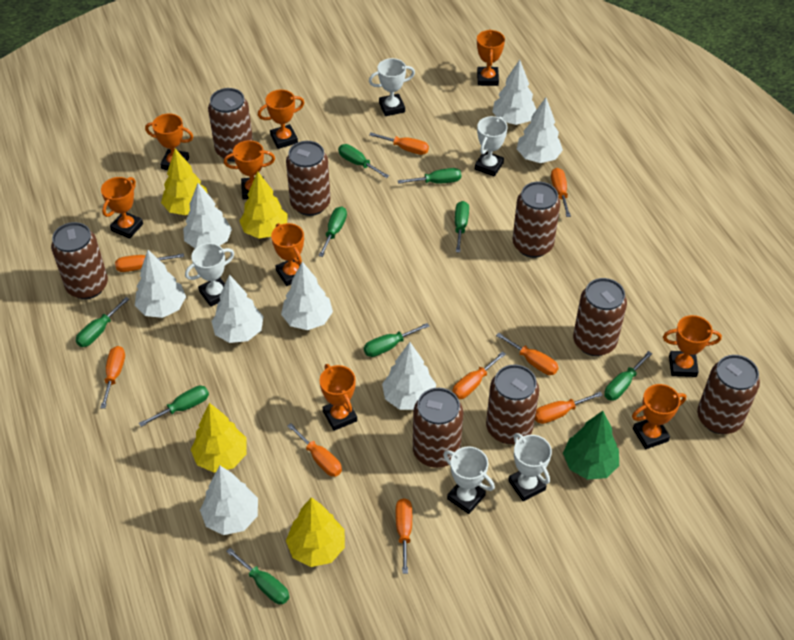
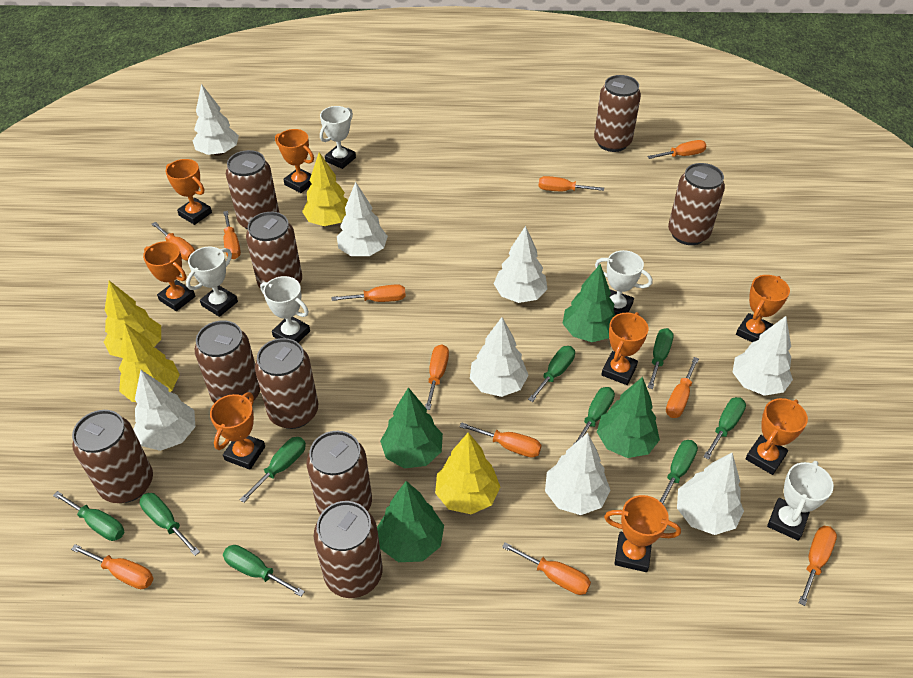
brown can: [51,222,108,299] [208,88,253,162] [286,141,331,216] [413,388,463,468] [486,364,539,444] [512,182,560,258] [573,278,627,356] [697,355,760,434] = 8 -> [72,410,153,503] [195,320,260,403] [226,150,279,230] [246,212,302,288] [255,338,318,429] [307,431,372,515] [314,501,383,598] [594,75,641,152] [668,163,725,245] = 9
green tree: [563,411,619,480] = 1 -> [377,481,444,562] [380,387,443,469] [562,264,615,342] [597,377,660,458] = 4
orange screwdriver: [100,346,125,409] [115,253,184,272] [288,423,342,477] [369,132,429,155] [396,498,412,574] [452,351,506,399] [496,333,559,375] [535,392,603,424] [551,168,571,217] = 9 -> [71,544,154,589] [152,222,195,261] [223,211,241,259] [332,284,406,302] [425,344,449,410] [459,422,541,458] [502,542,591,595] [538,176,604,191] [647,140,706,159] [666,357,699,418] [799,526,837,606] = 11
orange trophy: [101,177,143,239] [145,113,193,170] [224,140,275,200] [258,90,305,149] [271,223,304,286] [320,364,357,431] [477,29,505,86] [632,384,686,449] [663,315,722,377] = 9 -> [143,241,196,311] [165,159,212,225] [210,392,265,470] [275,129,314,193] [601,312,648,385] [604,495,681,572] [736,275,790,342] [745,398,808,475] = 8

